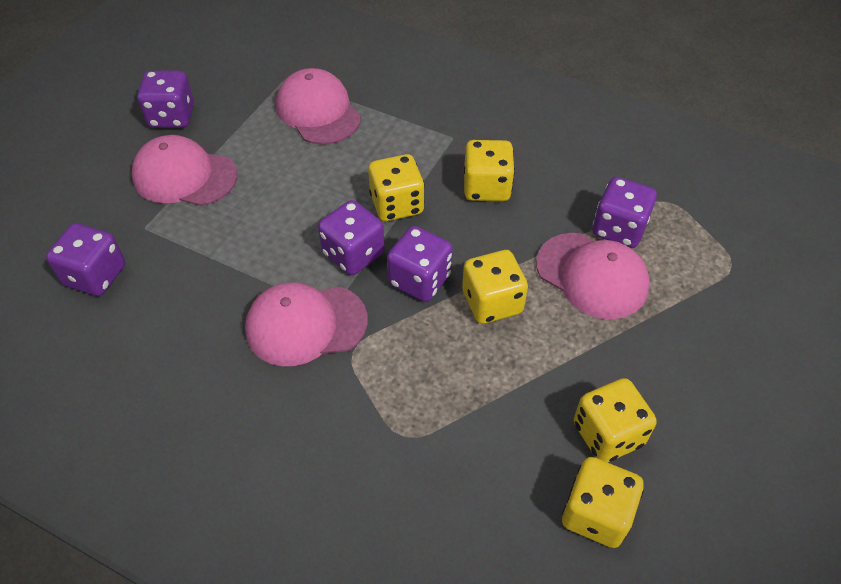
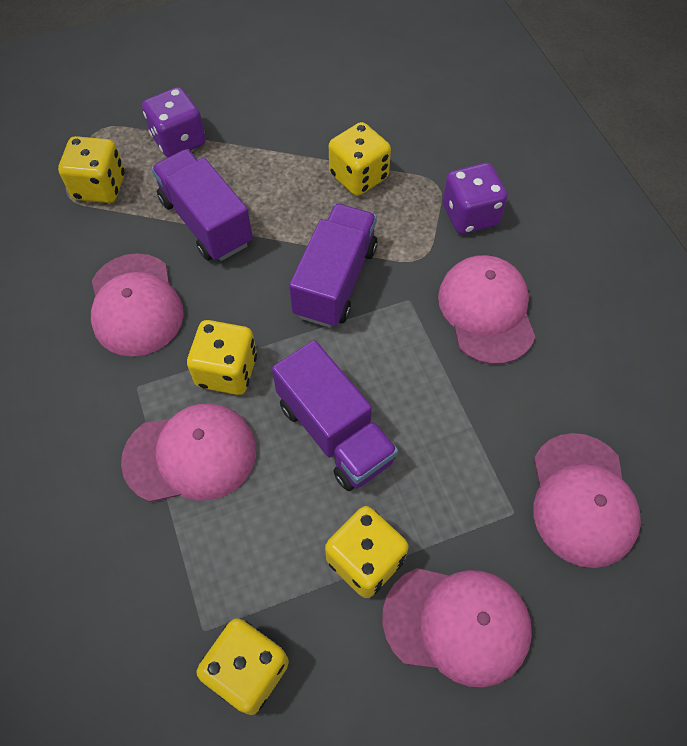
pink cap: [131,135,237,206] [245,282,368,366] [276,68,361,145] [536,233,650,319] = 4 -> [91,253,184,357] [121,404,256,502] [382,568,532,687] [438,255,535,364] [533,433,641,568] = 5
purple dice: [46,223,125,296] [137,71,194,128] [318,200,385,275] [387,226,453,302] [593,177,657,248] = 5 -> [142,87,206,158] [443,163,508,234] = 2
purple truck: none = 0 -> [151,149,253,261] [272,340,398,491] [289,204,378,328] = 3

